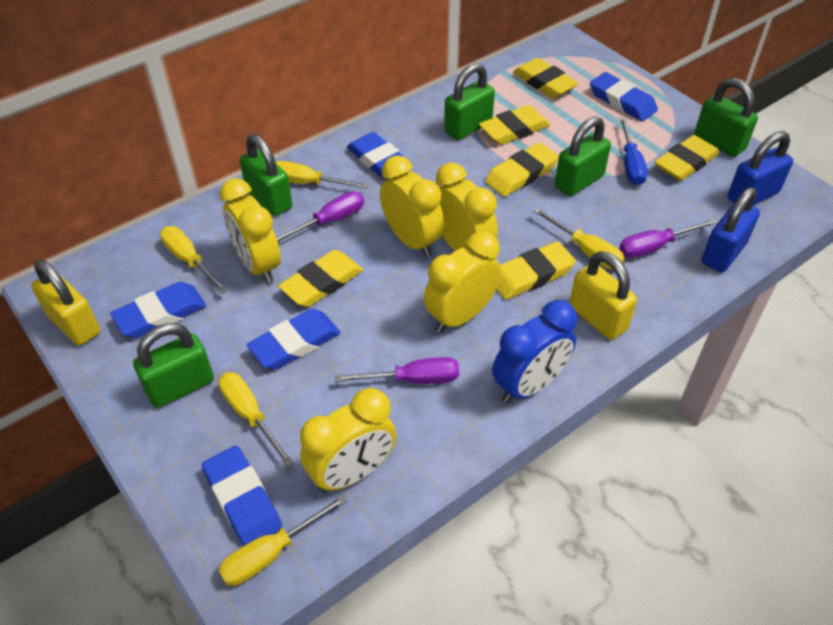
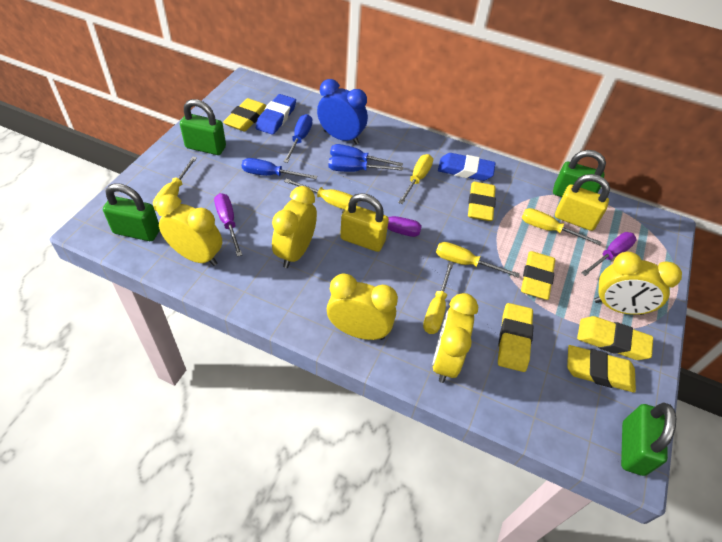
blue eraser: [110,282,206,338] [202,446,283,546] [247,309,341,370] [347,132,412,179] [590,72,658,121] = 5 -> [256,94,296,135] [438,153,496,181] = 2
blue padlock: [702,187,760,272] [727,131,793,205] = 2 -> none = 0
blue screwdriver: [620,117,648,185] = 1 -> [242,158,318,179] [283,114,313,163] [329,156,403,172] [330,144,403,166] = 4
green padlock: [133,323,214,408] [240,134,292,216] [444,63,495,140] [555,116,611,196] [695,78,758,157] = 5 -> [103,183,160,241] [180,99,226,155] [553,150,606,197] [621,402,676,476] = 4
yellow screwdriver: [160,226,228,294] [218,372,294,467] [218,495,348,586] [275,161,368,189] [533,208,624,269] = 5 -> [153,157,197,211] [284,178,357,209] [398,154,433,204] [423,262,454,334] [436,242,520,278] [522,208,601,245] = 6

